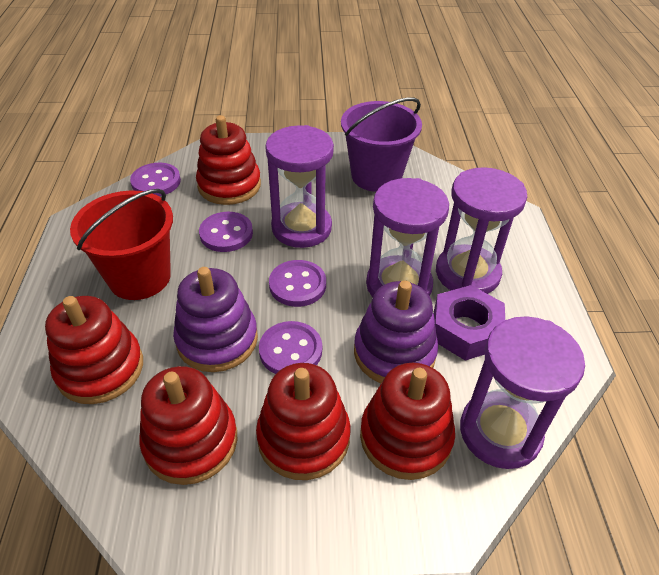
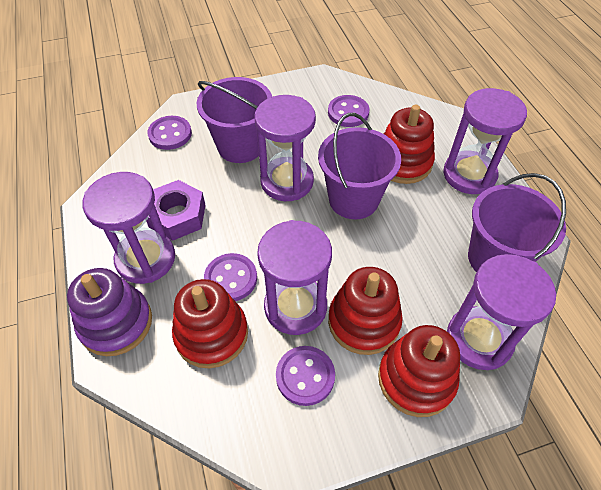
purple bucket: [341,98,422,192] = 1 -> [197,77,272,163] [318,113,401,219] [468,173,566,272] = 3
purple hourglass: [265,125,334,248] [366,178,449,297] [436,167,527,294] [460,316,585,469] = 4 -> [83,172,175,284] [255,95,316,201] [257,220,332,335] [443,88,527,194] [447,254,556,370] = 5
purple stacking toy: [173,267,258,372] [354,280,438,383] = 2 -> [67,268,152,356] = 1
red bucket: [70,189,173,300] = 1 -> none = 0
red stacking toy: [45,296,143,404] [139,366,237,485] [196,115,261,205] [256,363,351,480] [360,363,455,480] = 5 -> [172,279,248,369] [328,267,403,355] [378,325,460,417] [384,105,435,184] = 4

